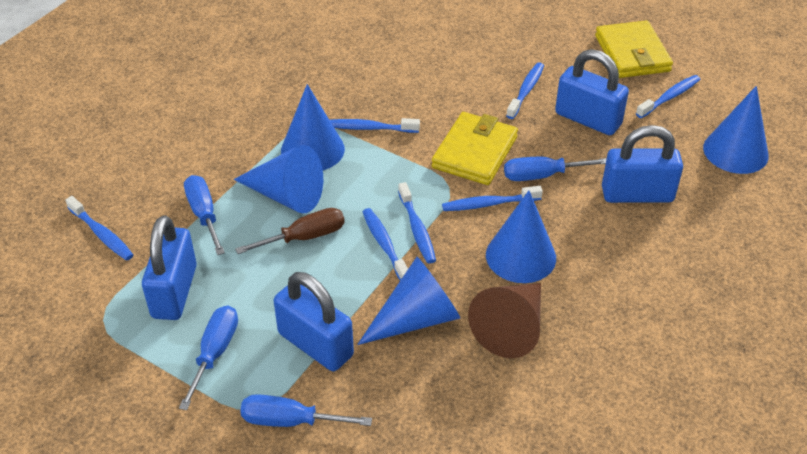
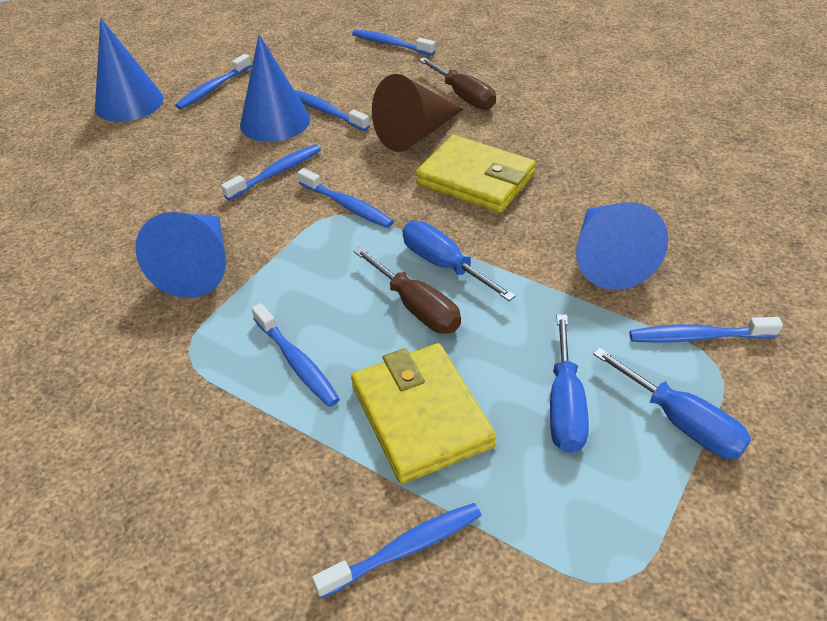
blue cone: [234,145,323,213] [281,84,345,170] [357,257,460,345] [486,191,556,283] [703,86,769,174] = 5 -> [95,18,164,122] [135,212,226,298] [240,34,310,142] [576,202,668,290] = 4
blue padlock: [142,215,197,320] [274,272,354,371] [555,49,629,135] [602,125,683,203] = 4 -> none = 0
blue screwdriver: [179,305,238,410] [184,175,225,255] [240,394,372,427] [504,157,607,181] = 4 -> [403,221,516,301] [550,314,589,453] [593,348,751,459] = 3
blue toothbrush: [65,196,133,261] [330,118,420,133] [363,208,408,280] [398,182,436,263] [442,186,543,211] [506,62,544,119] [636,75,701,118] = 7 -> [175,54,252,110] [221,144,321,200] [251,303,340,407] [294,90,370,131] [297,168,394,228] [312,503,482,599] [352,30,436,55] [629,317,783,343] = 8
brown screwdriver: [235,208,345,254] = 1 -> [353,247,461,334] [419,57,496,110] = 2

